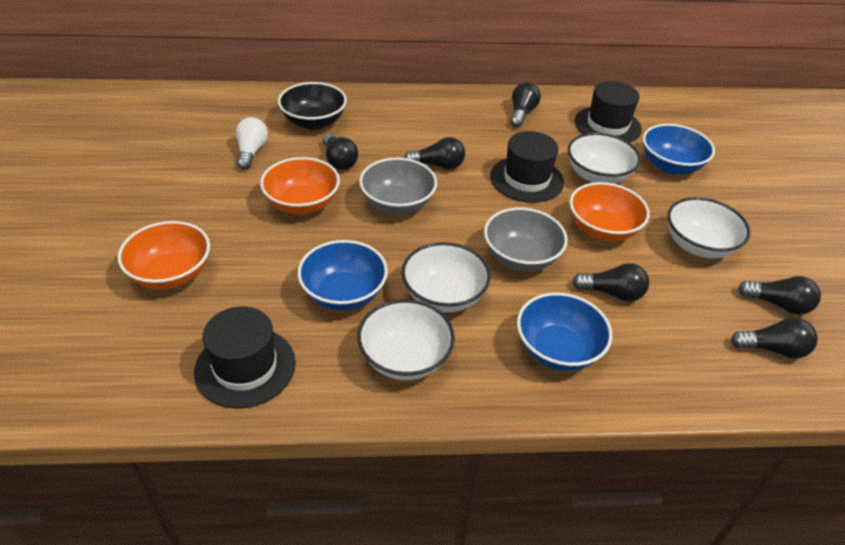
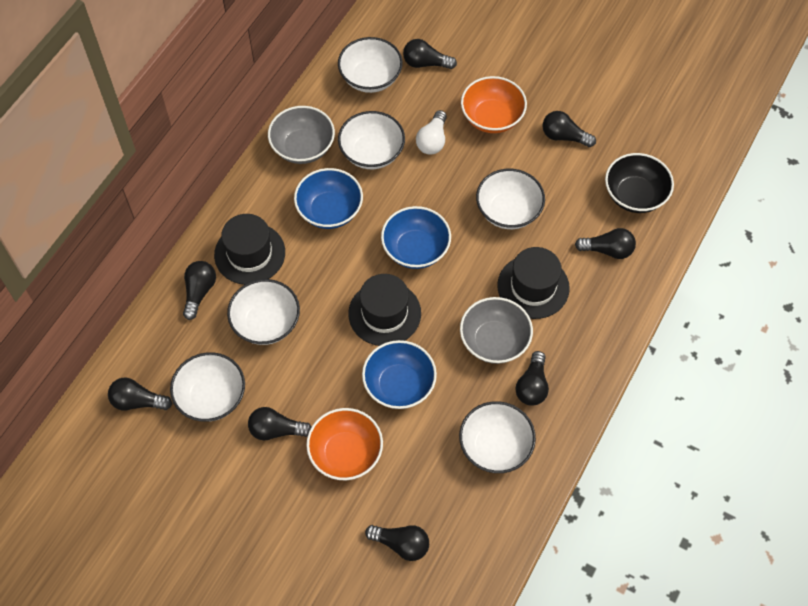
black light bulb: [323,133,358,170] [404,137,465,169] [510,82,541,127] [572,263,649,301] [731,318,818,359] [738,276,821,315] = 6 -> [108,377,172,411] [183,261,216,320] [248,407,312,440] [365,525,429,561] [403,39,457,69] [516,351,549,406] [543,111,596,147] [575,228,636,259] = 8
orange bowl: [118,221,210,290] [260,157,340,215] [569,182,650,242] = 3 -> [306,408,383,480] [461,76,527,133] = 2
white bowl: [357,300,455,380] [402,242,491,313] [568,133,641,184] [667,197,750,258] = 4 -> [170,352,245,422] [227,279,300,345] [338,37,403,93] [338,111,405,169] [459,401,536,473] [476,169,545,229] = 6

